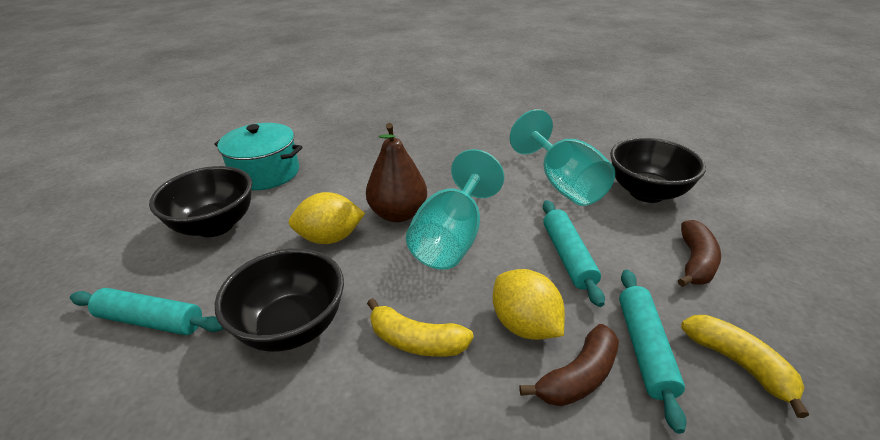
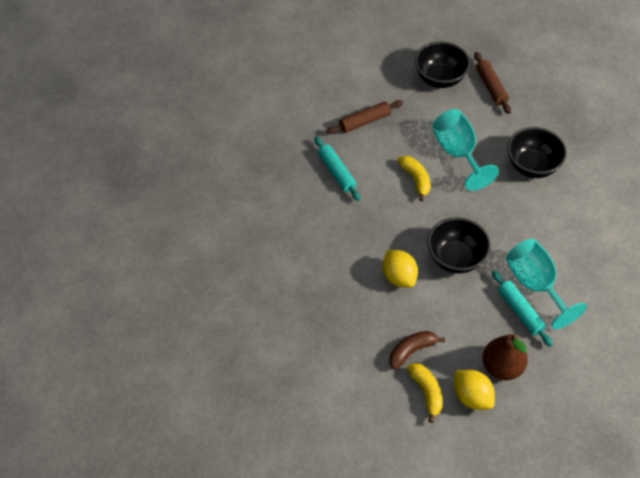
brown banana: [520,324,619,406] [678,220,721,287] = 2 -> [389,331,445,369] = 1
brown rolling pin: none = 0 -> [326,100,403,134] [474,52,511,114] = 2
turquoise pot: [214,123,302,190] = 1 -> none = 0
turquoise rolling pin: [70,288,224,335] [543,200,605,307] [619,269,687,434] = 3 -> [314,136,361,201] [492,270,553,347] = 2

